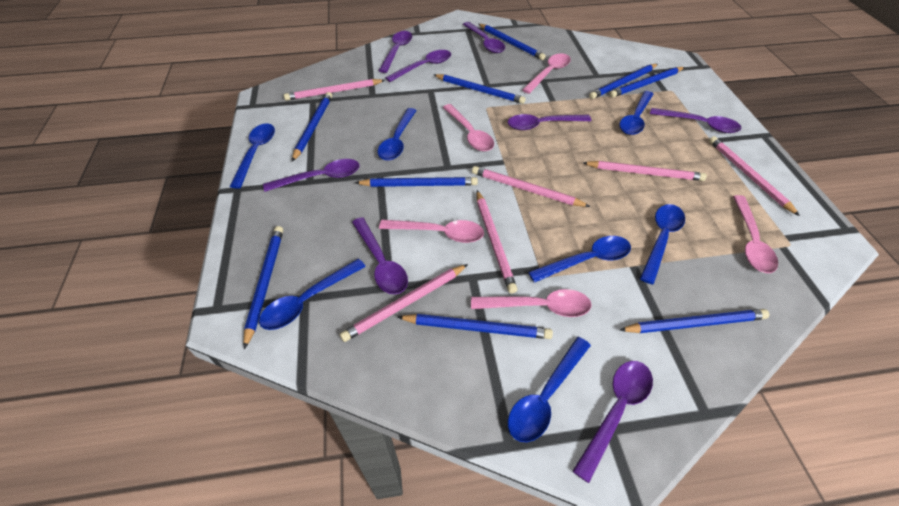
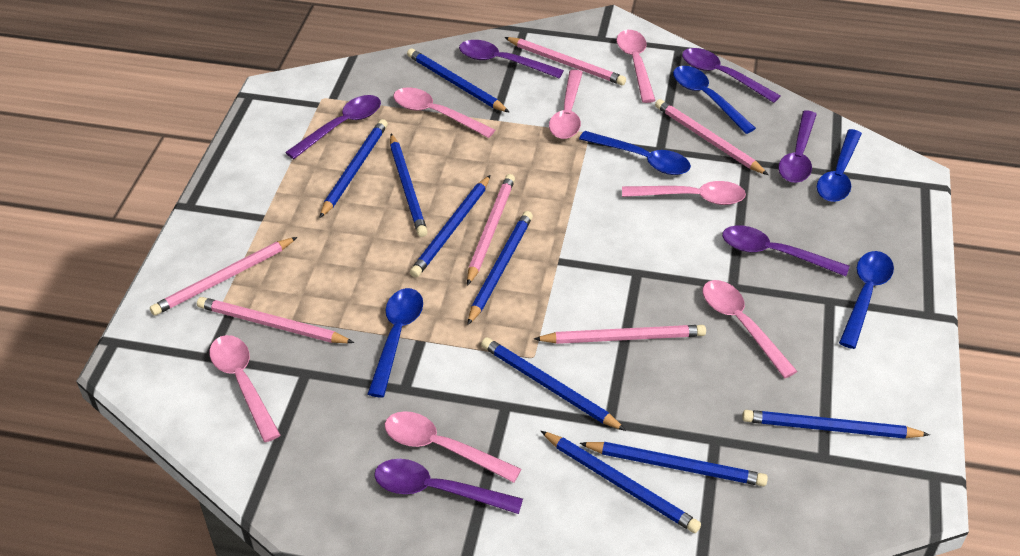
blue spoon: [230,123,275,189] [259,259,366,330] [378,108,417,161] [508,337,591,442] [528,236,631,283] [619,91,653,135] [640,204,685,284] = 7 -> [367,288,423,398] [579,131,691,175] [673,66,756,134] [817,129,862,202] [839,251,894,349] = 5
pink spoon: [379,220,484,243] [442,104,494,152] [471,289,591,317] [522,53,571,94] [733,195,778,273] = 5 -> [209,335,280,442] [384,411,521,483] [393,87,495,138] [549,70,583,139] [616,30,656,103] [622,181,746,205] [703,280,797,378] = 7
purple spoon: [263,159,360,192] [352,217,408,294] [379,31,412,73] [385,50,451,82] [463,22,505,53] [508,114,591,130] [573,361,653,483] [650,108,742,133] = 8 -> [285,95,381,159] [374,459,523,514] [459,40,564,78] [682,48,781,103] [722,225,849,276] [778,111,817,183] = 6

